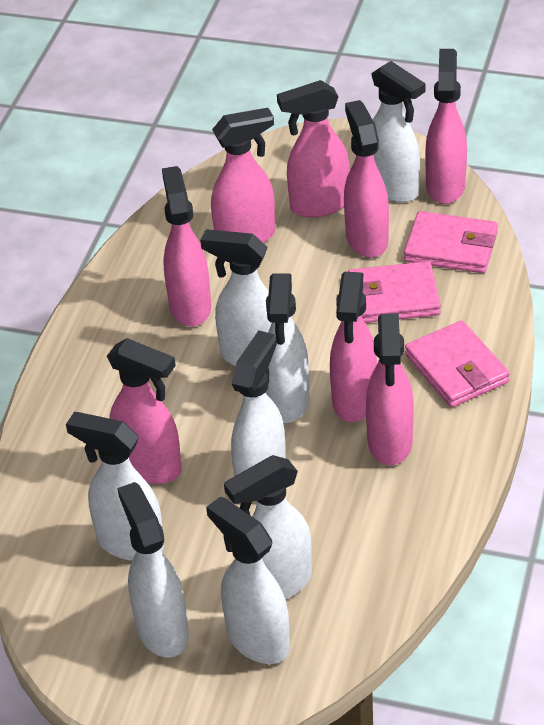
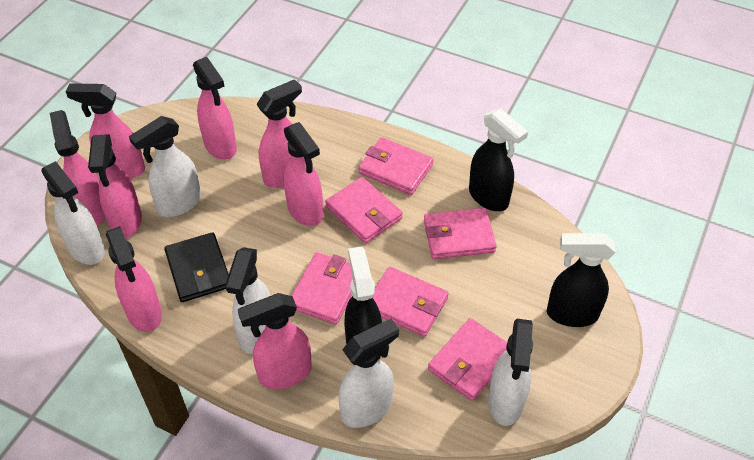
black spray bottle: none = 0 -> [344,246,382,359] [469,108,528,211] [547,233,616,327] = 3
black wallet: none = 0 -> [164,232,229,302] = 1
pink wallet: [348,261,441,323] [404,211,498,273] [405,320,510,407] = 3 -> [291,252,353,325] [325,177,403,243] [359,137,434,195] [372,267,449,337] [424,208,496,259] [428,318,507,401] = 6
white spray bottle: [66,412,164,561] [117,482,189,658] [200,229,271,366] [206,497,290,664] [224,455,312,600] [231,330,286,476] [265,273,310,423] [371,61,425,202] = 8 -> [41,161,105,265] [129,116,201,217] [225,247,270,354] [338,319,399,428] [488,319,533,426] = 5

